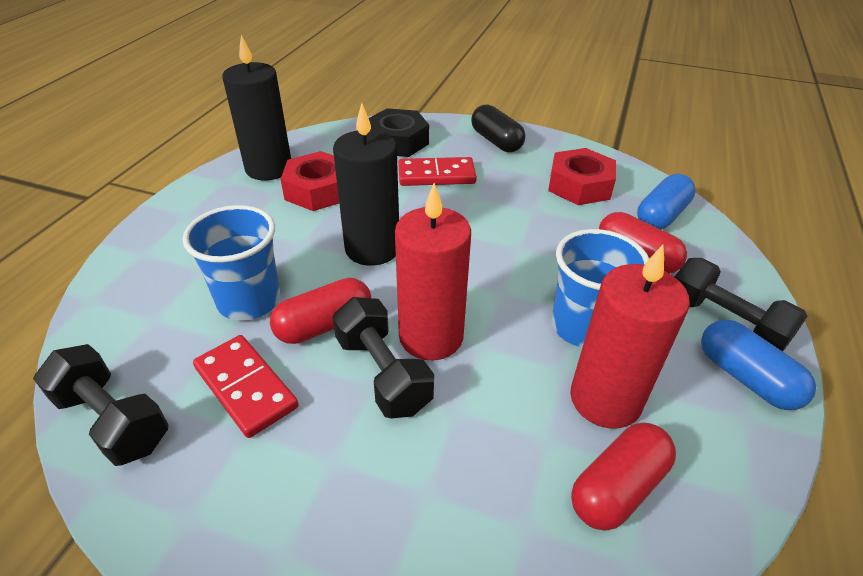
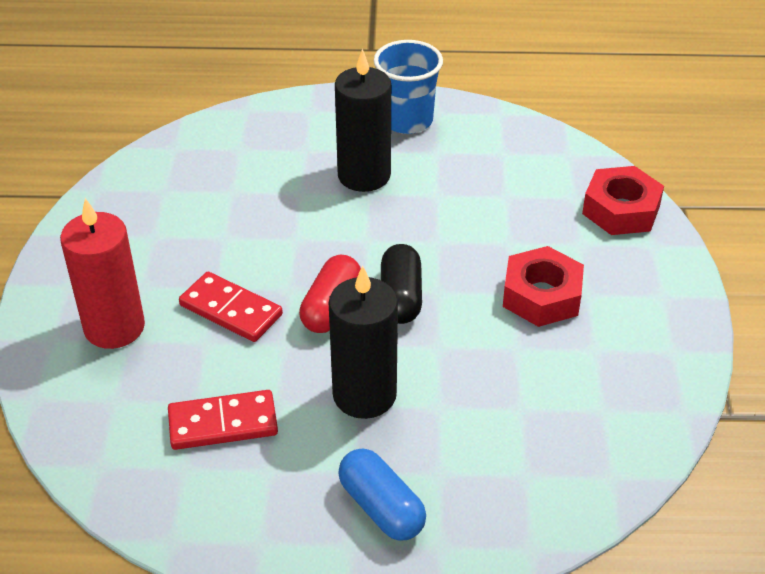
black dumbbell: [33,344,169,466] [332,297,434,419] [675,258,808,351] = 3 -> none = 0
black nut: [369,108,429,157] = 1 -> none = 0
blue capsule: [637,174,696,230] [701,320,816,410] = 2 -> [338,448,426,541] = 1
blue cup: [183,205,280,321] [551,229,649,347] = 2 -> [374,40,443,134] = 1
red candle: [395,183,471,361] [570,245,690,428] = 2 -> [60,198,145,349] = 1
red capsule: [270,278,371,344] [571,423,676,531] [599,212,687,274] = 3 -> [299,255,361,333] = 1

